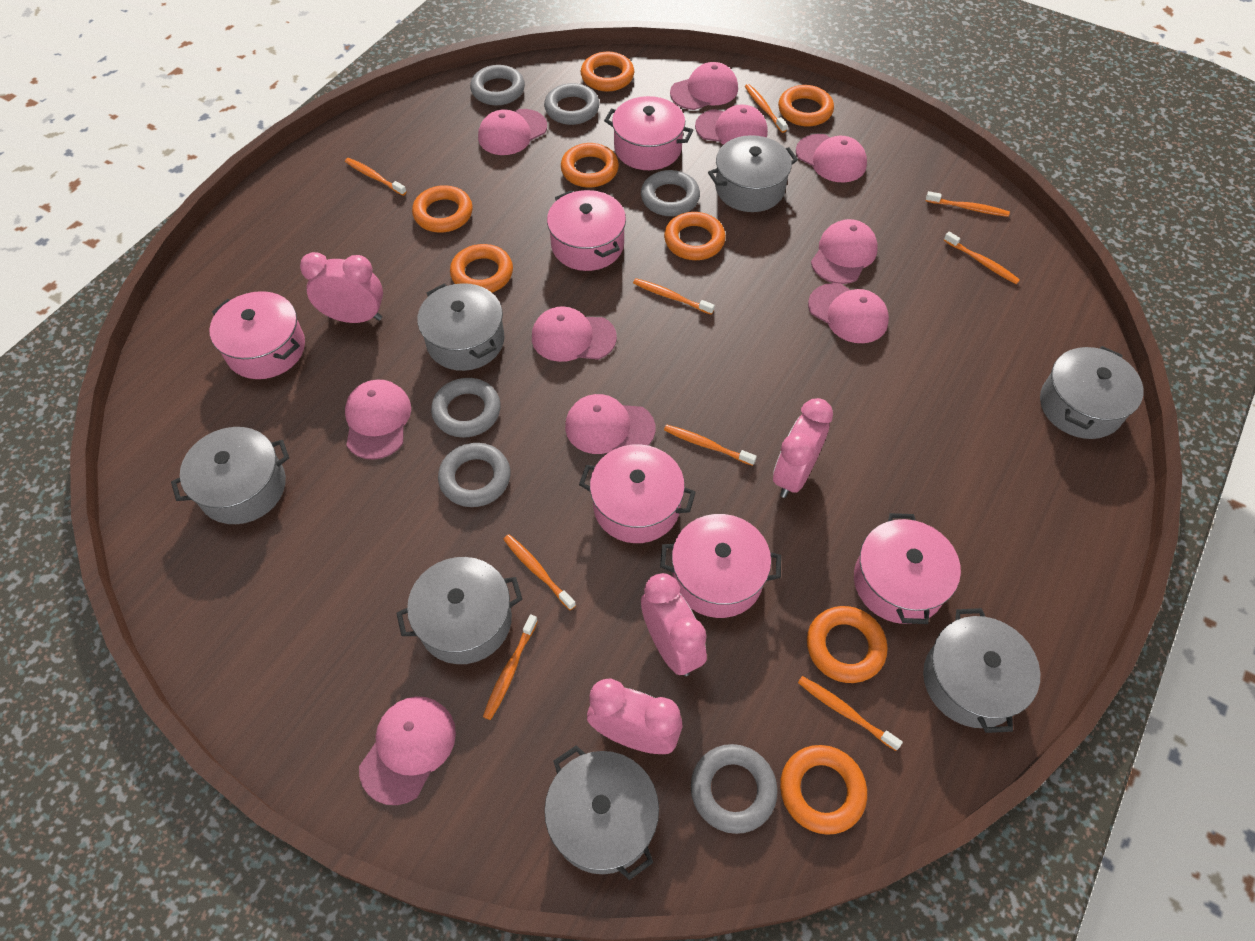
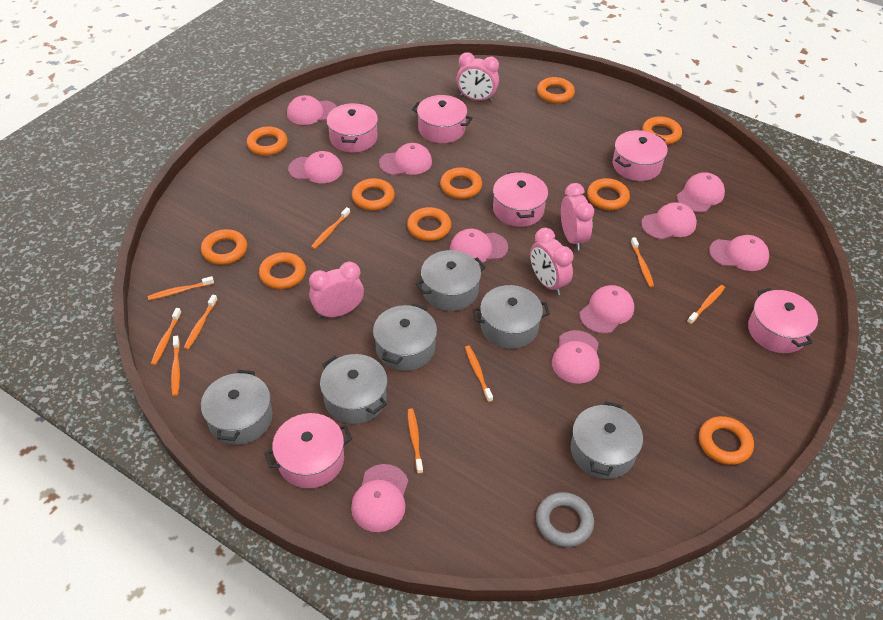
grey pot: [171,427,289,524] [396,557,522,664] [417,283,505,371] [544,745,659,880] [708,135,798,212] [923,608,1040,733] [1040,346,1144,439] = 7 -> [201,370,273,445] [320,354,387,424] [373,303,437,371] [415,250,486,311] [473,285,550,349] [571,401,643,479] = 6
grey ring: [431,378,501,438] [438,443,510,507] [470,65,525,105] [544,83,599,125] [641,170,700,216] [691,744,778,834] = 6 -> [536,492,594,547] = 1
orange ring: [412,185,473,233] [450,244,513,293] [561,143,619,188] [581,52,634,92] [664,212,726,260] [778,85,834,127] [780,745,867,835] [807,606,888,683] = 8 -> [201,229,247,265] [246,126,288,156] [259,252,306,289] [352,178,395,210] [407,207,451,241] [440,167,482,199] [537,77,575,103] [587,178,630,210] [642,116,682,145] [699,416,754,465] = 10

